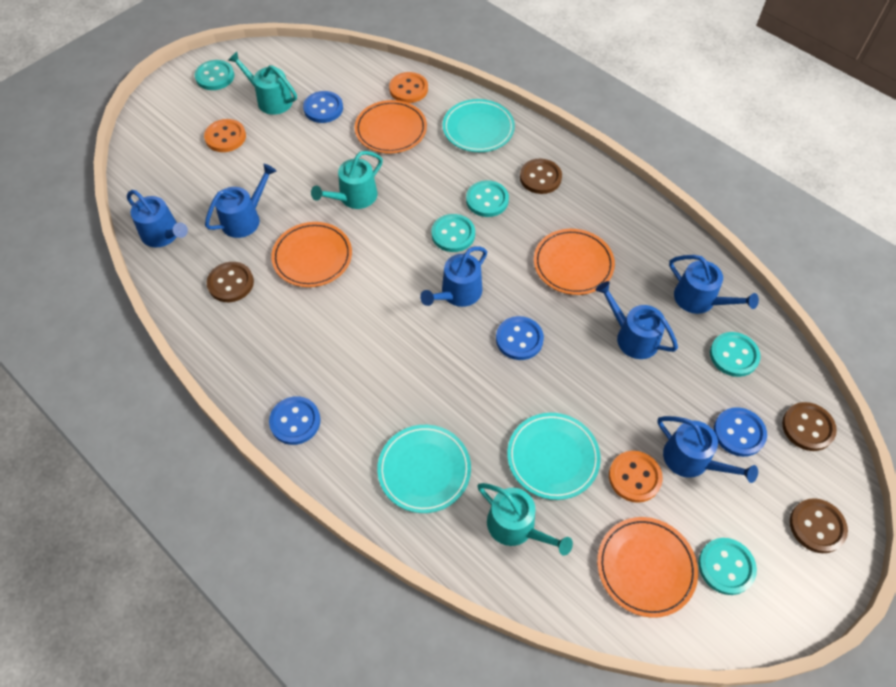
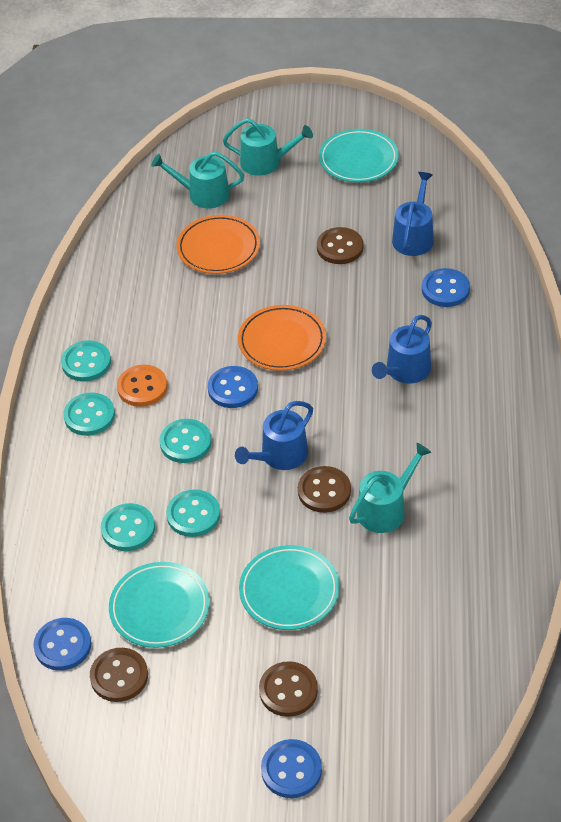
blue watering can: [127,190,188,247] [205,164,276,238] [420,246,487,307] [596,281,678,359] [657,416,758,483] [669,255,759,314] = 6 -> [235,401,313,470] [372,315,432,384] [392,172,434,256] = 3
orange button: [204,119,246,152] [389,72,428,103] [609,451,663,503] = 3 -> [117,364,167,407] = 1
orange plate: [271,222,352,287] [355,100,427,153] [534,229,615,295] [597,517,698,618] = 4 -> [176,215,260,274] [238,305,326,371] = 2

